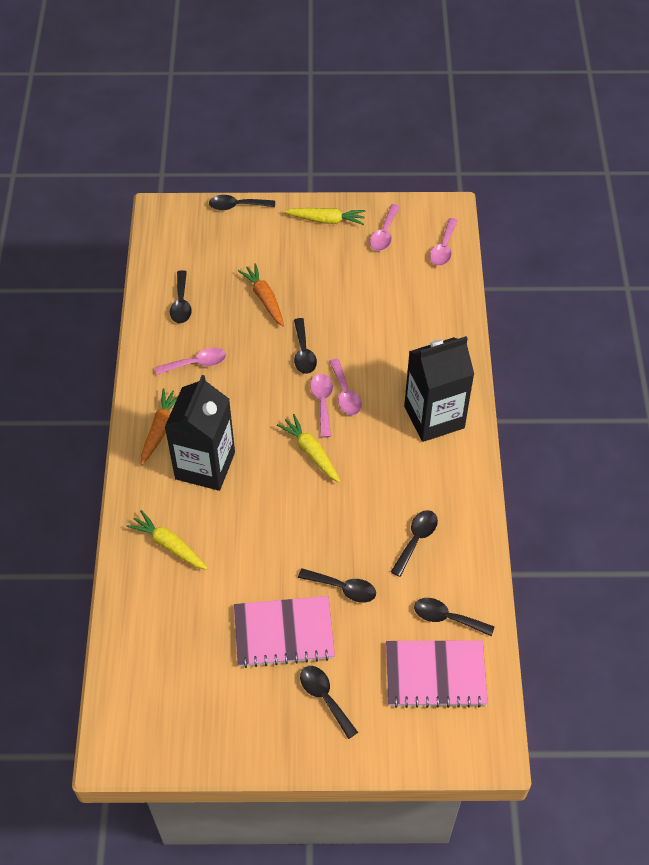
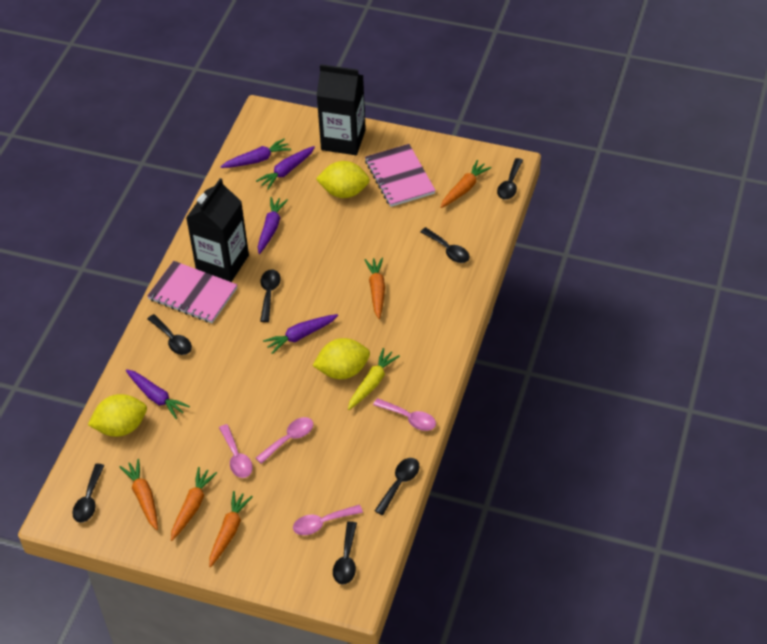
orange carrot: [141,388,178,465] [238,263,284,327] = 2 -> [119,459,158,530] [171,467,217,541] [209,491,253,567] [364,257,385,319] [440,160,492,208] = 5
pink spoon: [155,348,226,375] [310,374,333,438] [329,358,362,415] [370,204,400,251] [430,218,458,266] = 5 -> [219,424,253,478] [256,417,313,464] [293,505,363,535] [373,398,436,431] = 4
purple carrot: none = 0 -> [126,369,190,419] [221,138,291,168] [256,146,315,190] [258,197,288,254] [263,314,338,354] = 5
yellow carrot: [126,510,208,570] [277,414,340,483] [284,208,365,225] = 3 -> [348,348,400,410] = 1
yellow lemon: none = 0 -> [88,394,147,437] [312,338,370,379] [316,161,370,198] = 3

